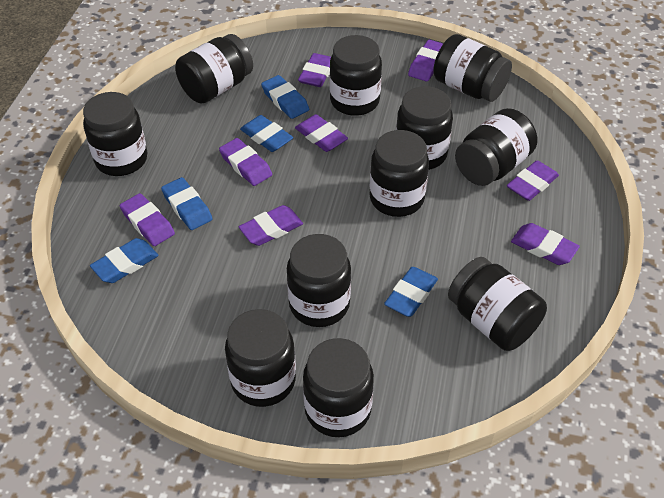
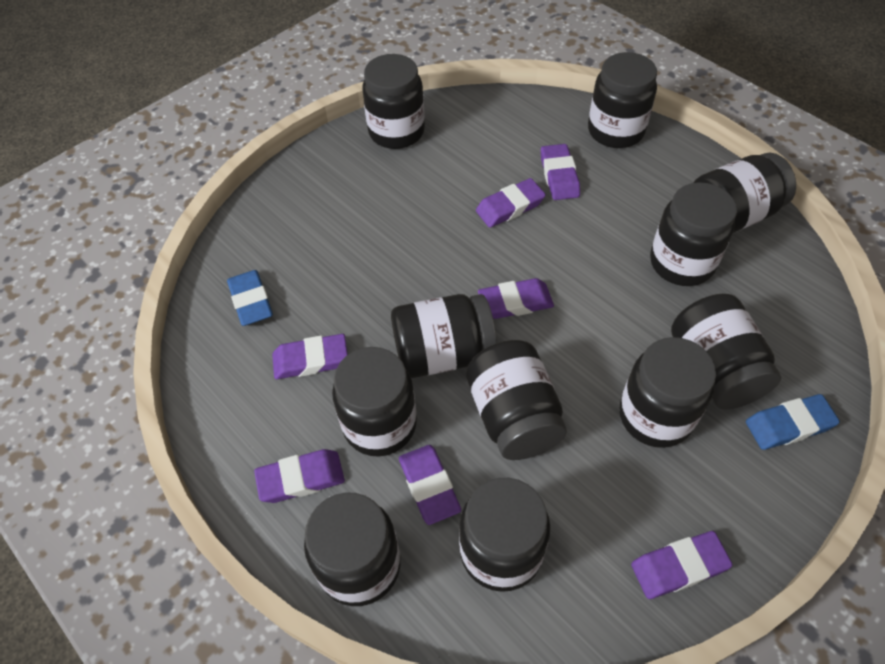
blue eraser: [90,238,159,283] [161,177,213,230] [240,115,293,152] [261,75,309,119] [384,267,438,317] = 5 -> [227,270,273,326] [746,394,840,450] = 2
purple eraser: [120,193,175,246] [219,138,272,186] [239,205,303,246] [295,114,348,152] [298,53,331,87] [408,40,443,82] [507,160,559,201] [511,223,580,265] = 8 -> [254,449,345,503] [272,334,348,379] [399,445,461,525] [476,178,546,228] [478,278,554,319] [541,144,580,200] [631,531,733,599] = 7

